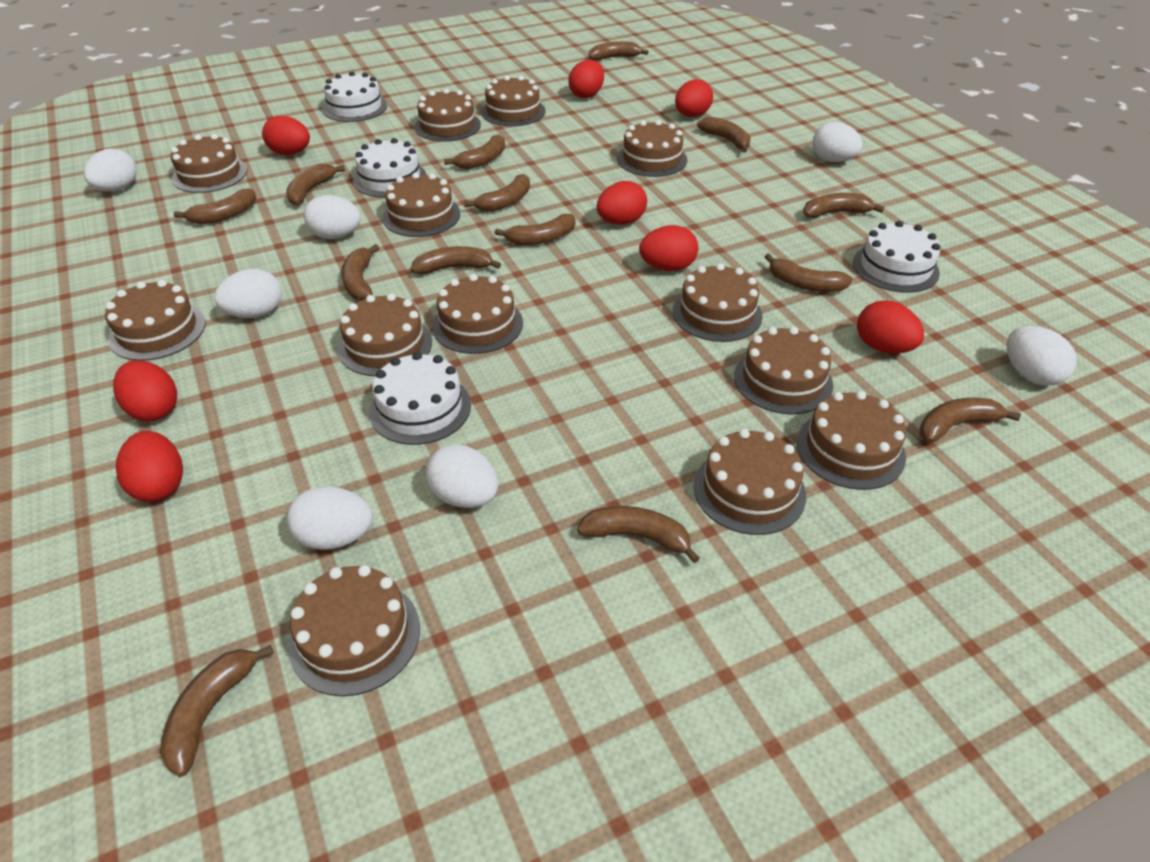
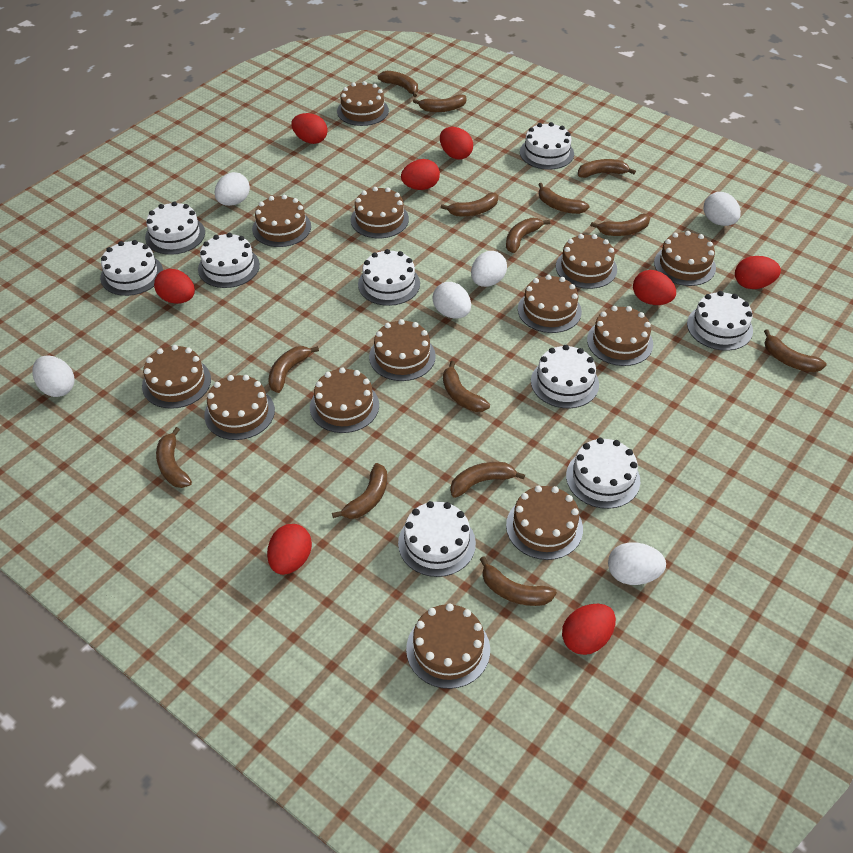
white cake: [322,71,387,122] [353,138,427,198] [369,352,471,445] [853,221,940,293] = 4 -> [100,240,163,296] [145,201,205,255] [198,233,260,288] [358,249,420,306] [398,501,476,577] [520,122,574,170] [531,345,599,408] [566,438,640,509] [687,291,753,351] = 9
white egg: [84,149,137,192] [214,269,282,318] [287,486,373,550] [304,195,361,239] [426,444,498,508] [812,122,863,162] [1007,326,1076,386] = 7 -> [32,356,74,397] [215,172,250,206] [432,282,471,319] [471,251,507,287] [608,542,666,585] [703,192,741,226] = 6

